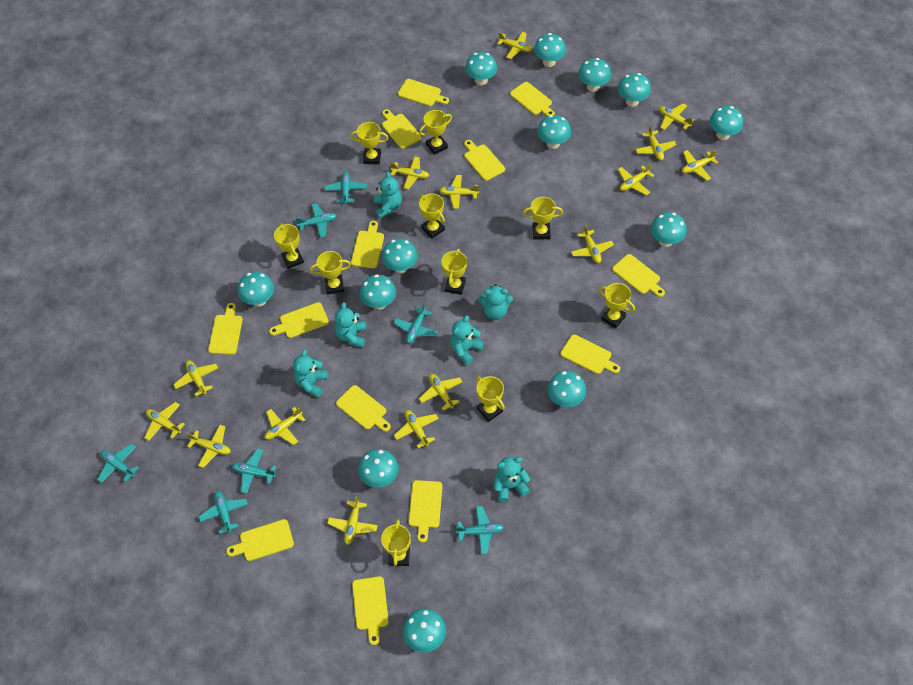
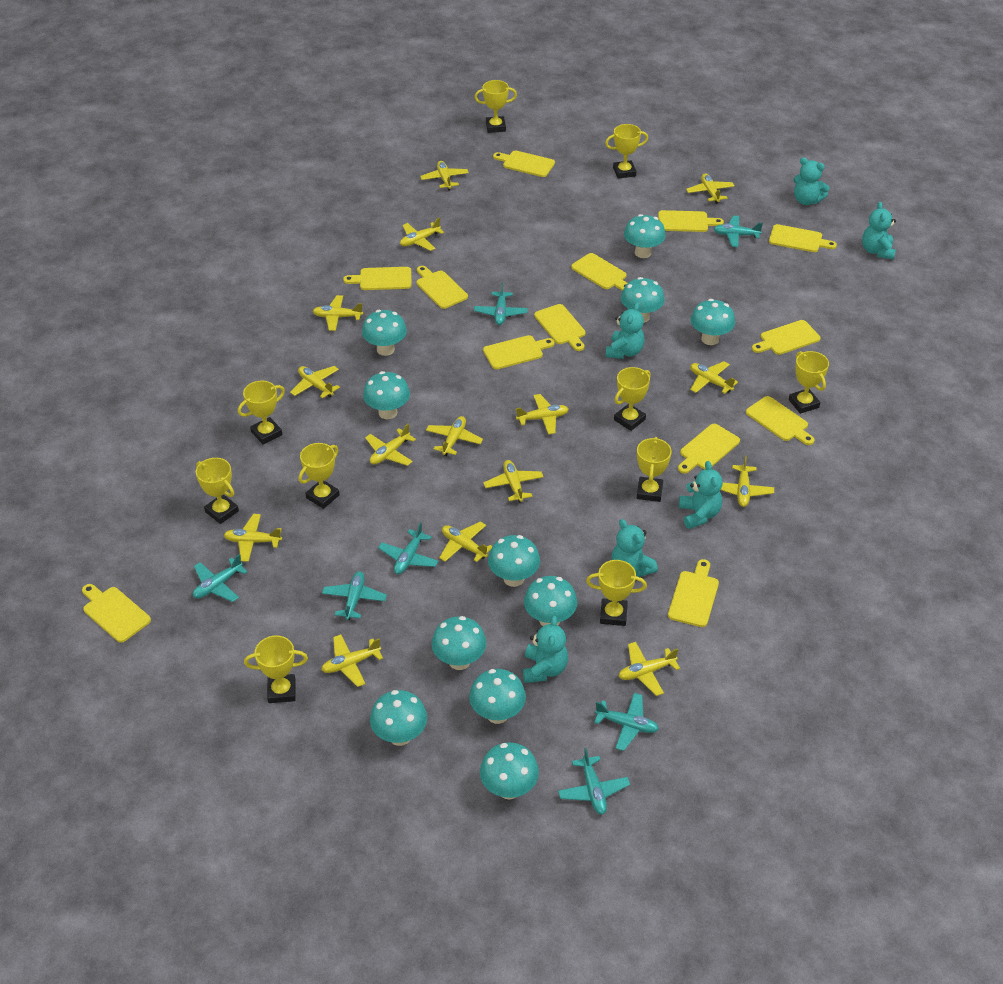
turquoise mushroom: [238,272,274,307] [358,449,399,488] [360,274,396,310] [382,239,418,273] [403,609,446,653] [465,52,497,85] [534,33,566,67] [537,115,571,149] [547,371,586,407] [578,58,611,92] [618,73,651,107] [651,212,687,247] [709,106,743,140] = 13 -> [362,310,407,356] [363,371,410,419] [370,690,427,746] [431,616,486,670] [469,669,526,724] [480,742,539,799] [488,535,540,587] [524,576,577,626] [621,277,665,323] [624,214,666,258] [690,299,735,345] = 11

